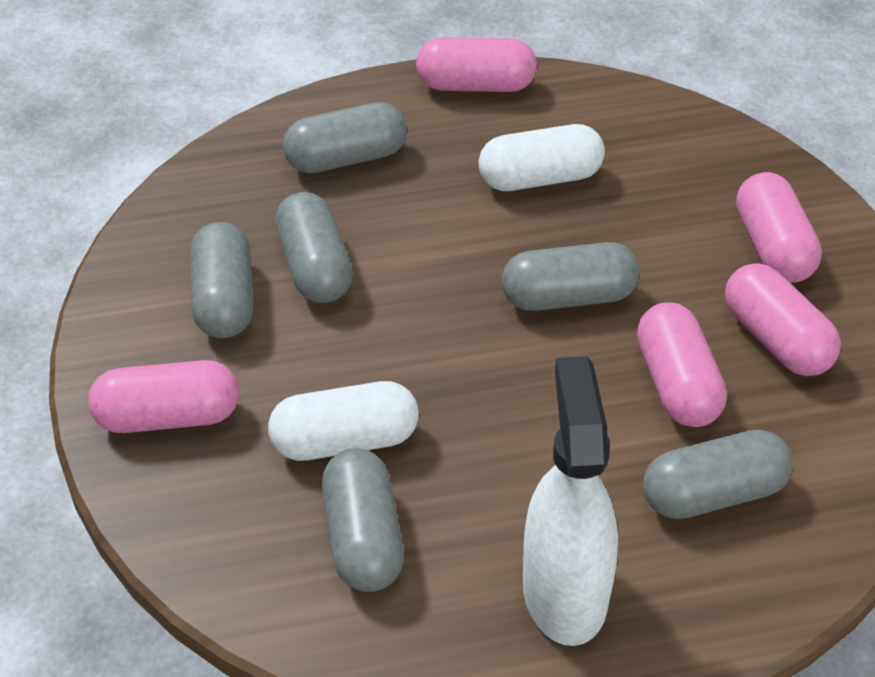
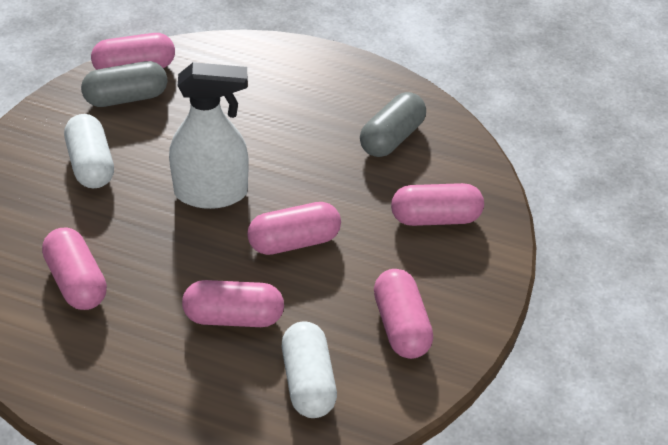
grey capsule: [190,222,254,338] [275,192,353,303] [283,102,407,173] [322,448,404,592] [502,242,640,311] [643,429,793,519] = 6 -> [81,61,167,107] [360,92,426,157] = 2
pink capsule: [88,360,239,433] [416,37,537,92] [637,302,727,427] [725,263,841,376] [736,172,822,282] = 5 -> [42,228,107,310] [91,33,175,70] [182,280,284,327] [247,202,341,255] [374,269,433,359] [391,183,484,226] = 6

